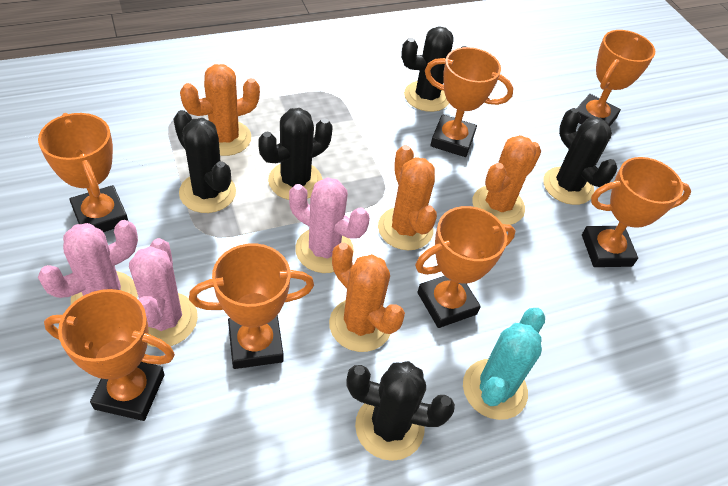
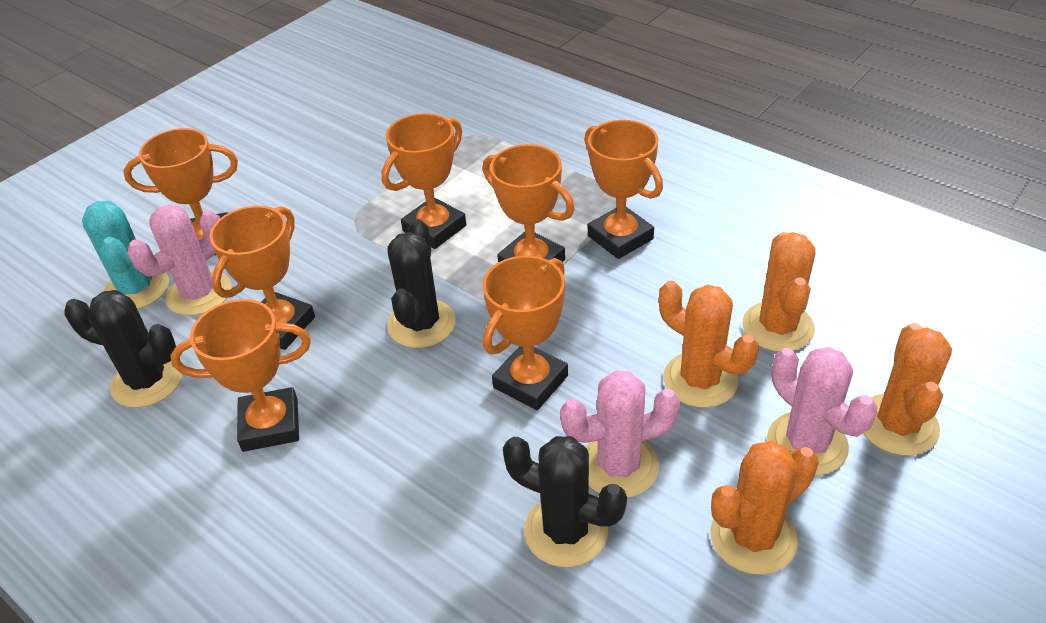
black cactus: [174,110,236,213] [258,108,332,200] [346,361,455,461] [401,26,467,112] [543,108,617,205] = 5 -> [64,290,182,408] [387,219,455,348] [503,436,627,567] = 3

